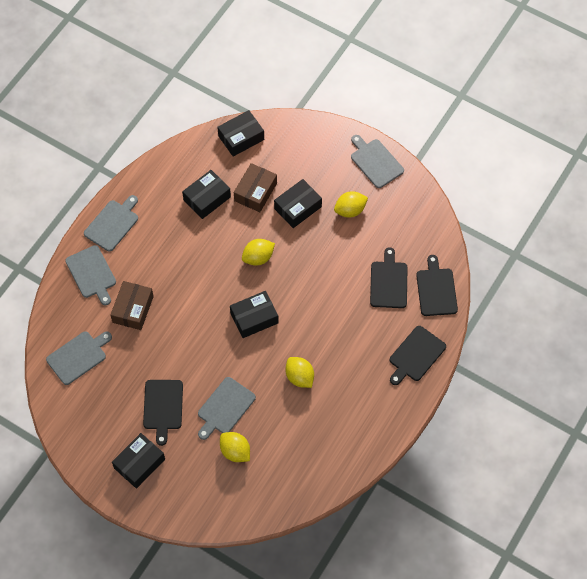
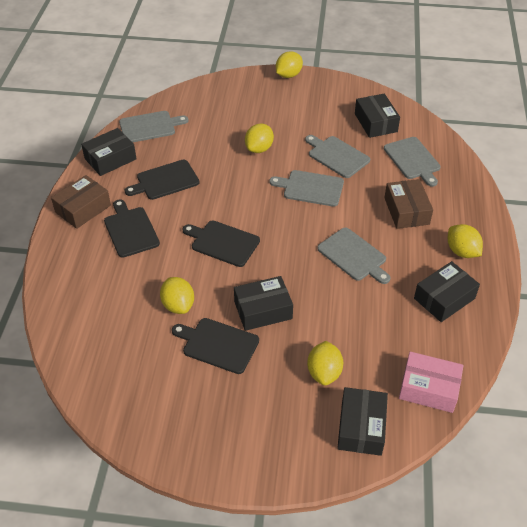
pink box: none = 0 -> [399,352,464,413] = 1
yellow lemon: [220,432,250,462] [242,239,275,266] [286,357,314,388] [334,192,368,218] = 4 -> [160,277,194,314] [245,124,274,153] [276,52,303,78] [307,341,343,385] [448,224,483,258] = 5

